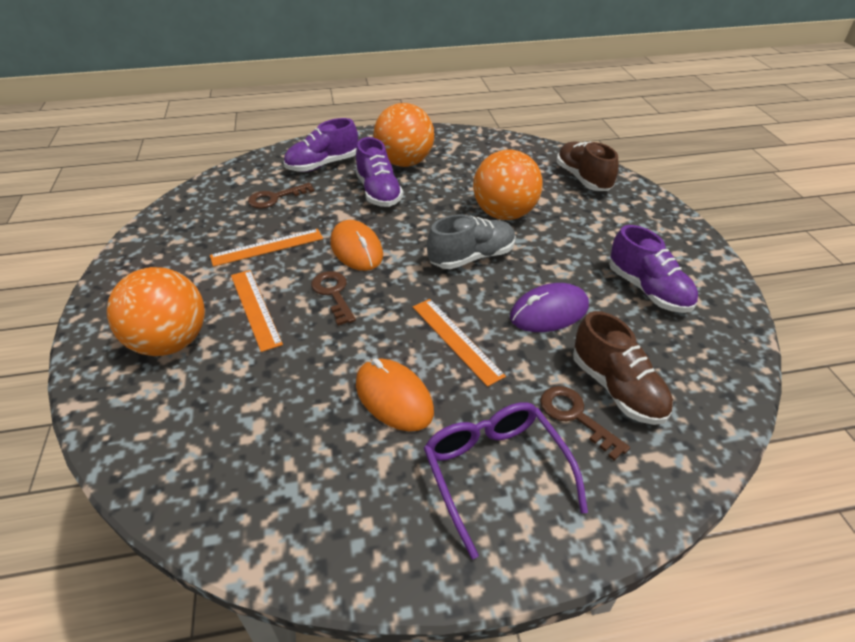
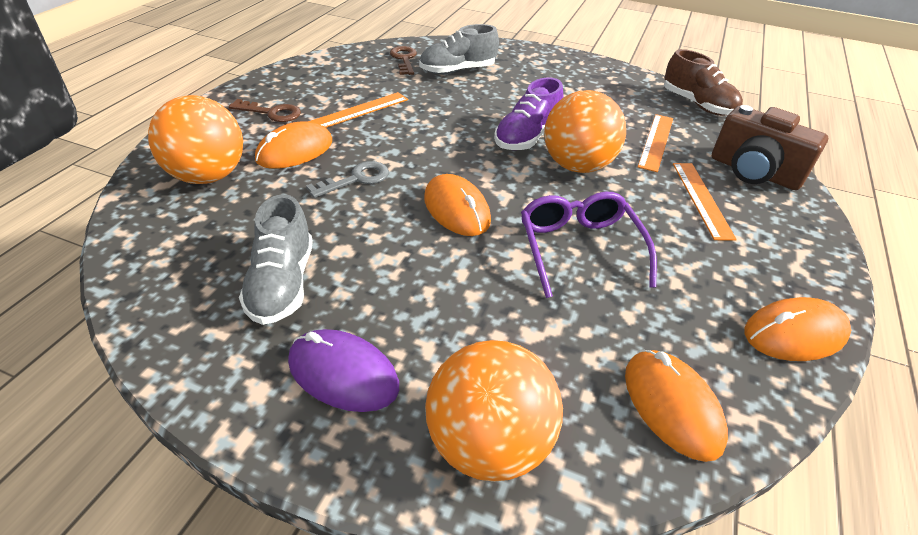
brown camera: none = 0 -> [712,105,828,190] = 1
brown key: [248,183,314,208] [311,271,356,326] [540,386,630,461] = 3 -> [229,99,301,122] [390,46,417,75] = 2
brown shoe: [557,141,619,191] [573,311,673,425] = 2 -> [664,49,743,116] = 1
grey key: none = 0 -> [306,161,389,198] = 1
grey shoe: [427,214,516,269] = 1 -> [239,194,313,325] [419,24,499,74] = 2
orange mouse: [330,220,383,271] [356,358,434,431] = 2 -> [255,122,332,169] [424,174,491,236] [625,350,728,462] [744,297,851,361] = 4
purple shoe: [284,118,358,172] [355,137,403,207] [609,225,698,313] = 3 -> [494,77,563,150] = 1

